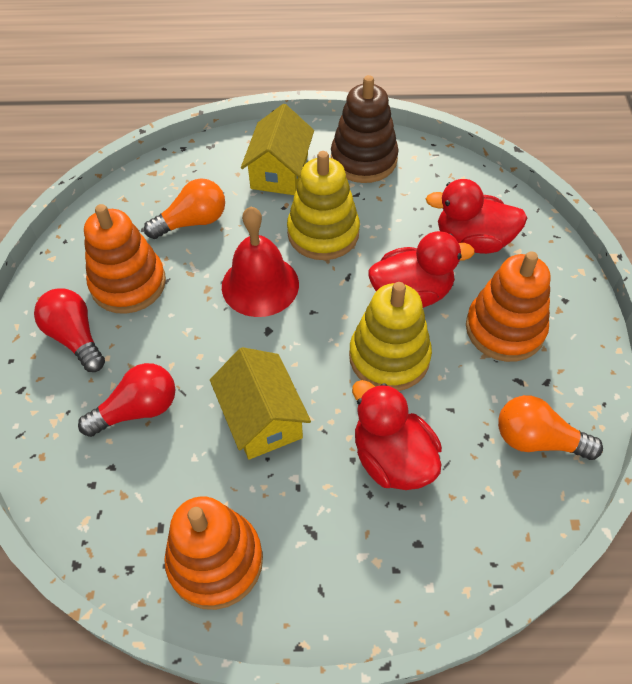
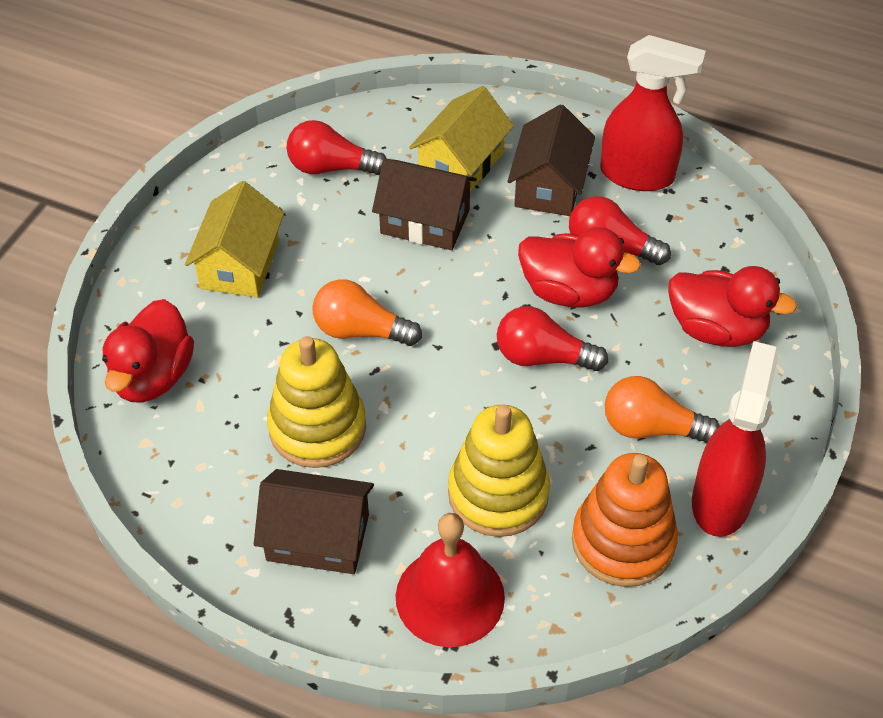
brown house: none = 0 -> [254,469,374,574] [372,159,477,250] [507,104,595,216] = 3
brown stacking toy: [331,75,399,183] = 1 -> none = 0
orange stacking toy: [84,204,166,314] [164,496,263,610] [466,251,551,362] = 3 -> [572,453,678,587] = 1
red light bulb: [34,288,105,372] [78,363,175,437] = 2 -> [287,120,387,175] [497,306,608,371] [569,196,671,265] = 3
red spray bottle: none = 0 -> [600,35,706,191] [692,341,779,537] = 2

